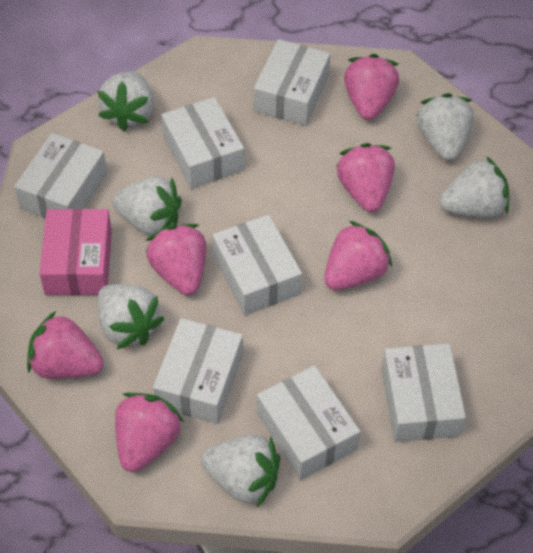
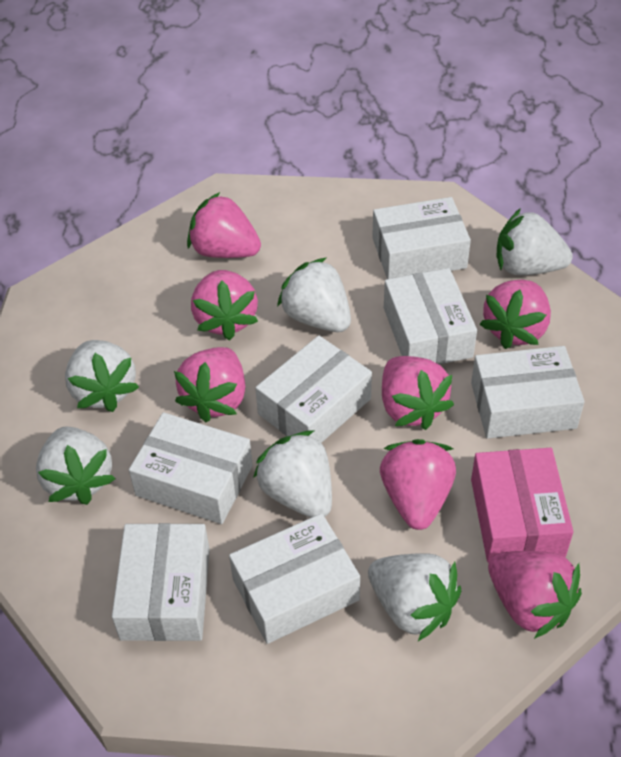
pink strawberry: [27,311,103,379] [115,393,184,472] [146,224,206,295] [324,221,392,290] [337,143,395,212] [344,54,399,120] = 6 -> [174,347,245,422] [187,192,261,258] [191,270,258,340] [380,439,456,530] [382,356,454,430] [479,280,551,349] [488,551,582,639] = 7

